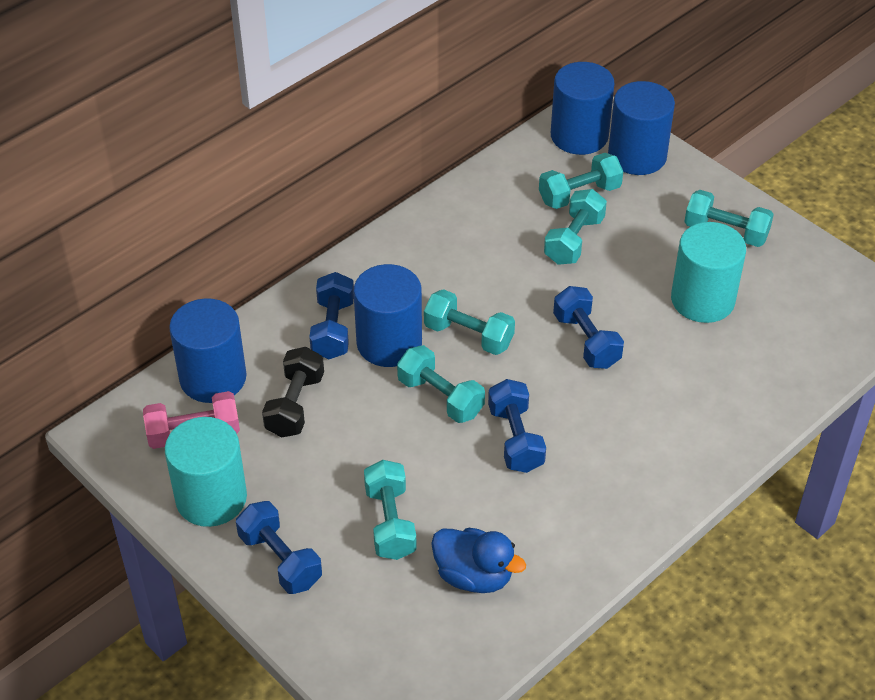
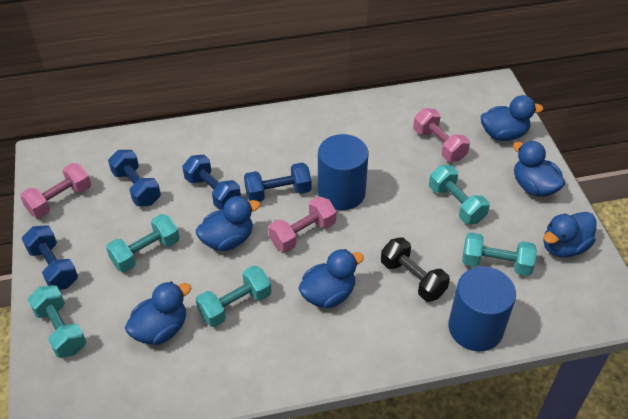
blue cylinder: [169,298,247,403] [354,264,422,367] [551,62,614,155] [608,81,675,175] = 4 -> [318,134,369,210] [448,267,516,351] = 2
blue duck: [431,528,526,593] = 1 -> [125,282,191,345] [196,196,260,251] [298,249,364,309] [481,95,543,141] [513,141,565,197] [543,212,596,257] = 6
pink dumbbell: [143,391,240,449] = 1 -> [20,163,91,218] [268,196,336,252] [413,108,470,162] = 3
turquoise cylinder: [165,417,247,527] [671,222,746,323] = 2 -> none = 0
turquoise dumbbell: [364,460,417,560] [397,345,485,423] [424,289,515,355] [539,153,623,209] [544,189,607,265] [684,190,774,247] = 6 -> [28,285,86,358] [106,214,180,272] [196,266,272,327] [429,165,490,224] [462,232,537,276] = 5

